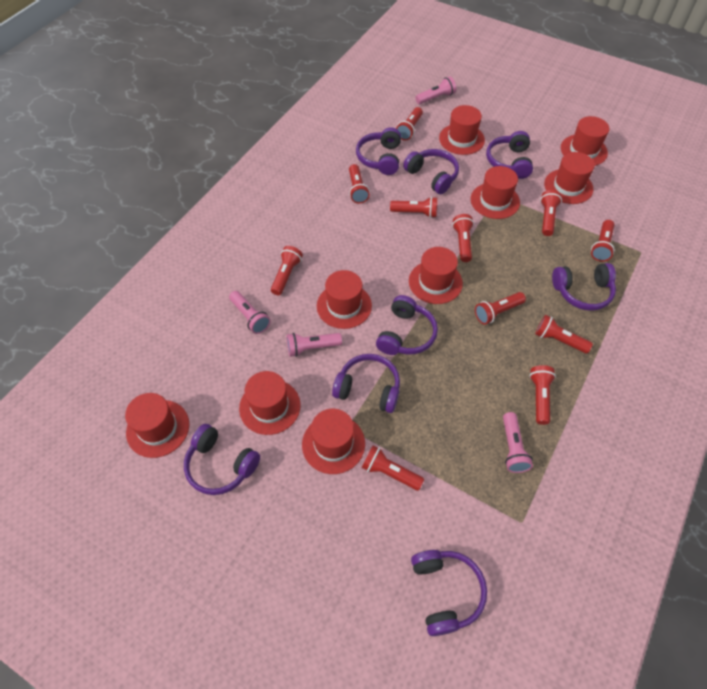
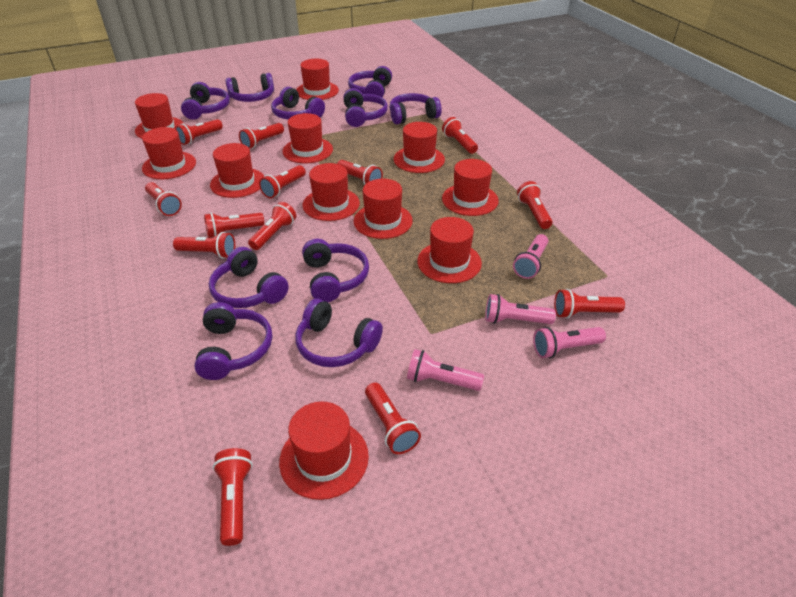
purple headphones: [184,424,260,495] [332,354,400,413] [356,127,401,175] [376,295,438,355] [403,149,459,194] [411,550,487,636] [486,131,533,179] [552,263,616,311] = 8 -> [181,82,230,120] [194,302,272,380] [209,247,289,308] [225,73,274,102] [271,87,325,120] [295,299,383,367] [302,239,369,302] [343,88,388,127] [348,66,392,97] [389,93,442,124] = 10
red flashlight: [271,246,303,295] [349,164,370,204] [362,446,424,491] [390,197,437,218] [396,107,423,140] [452,214,474,262] [475,292,526,325] [529,365,556,425] [535,315,593,353] [540,190,562,236] [591,220,615,262] = 11 -> [145,182,182,216] [173,232,235,259] [175,119,223,145] [204,213,264,238] [213,448,253,546] [239,123,284,149] [248,202,296,250] [259,165,306,198] [337,160,383,185] [365,383,421,454] [442,117,478,154] [517,181,552,229] [554,289,625,318] = 13
red hat: [125,393,189,458] [239,371,301,435] [302,409,365,474] [317,270,372,329] [409,247,463,304] [439,105,485,155] [471,166,520,219] [544,152,595,204] [561,116,609,166] = 9 -> [135,93,184,139] [142,127,196,179] [210,143,264,198] [279,401,369,500] [282,113,333,163] [296,59,339,100] [303,163,360,221] [354,179,413,239] [394,122,445,173] [417,217,482,283] [442,159,499,216] = 11

